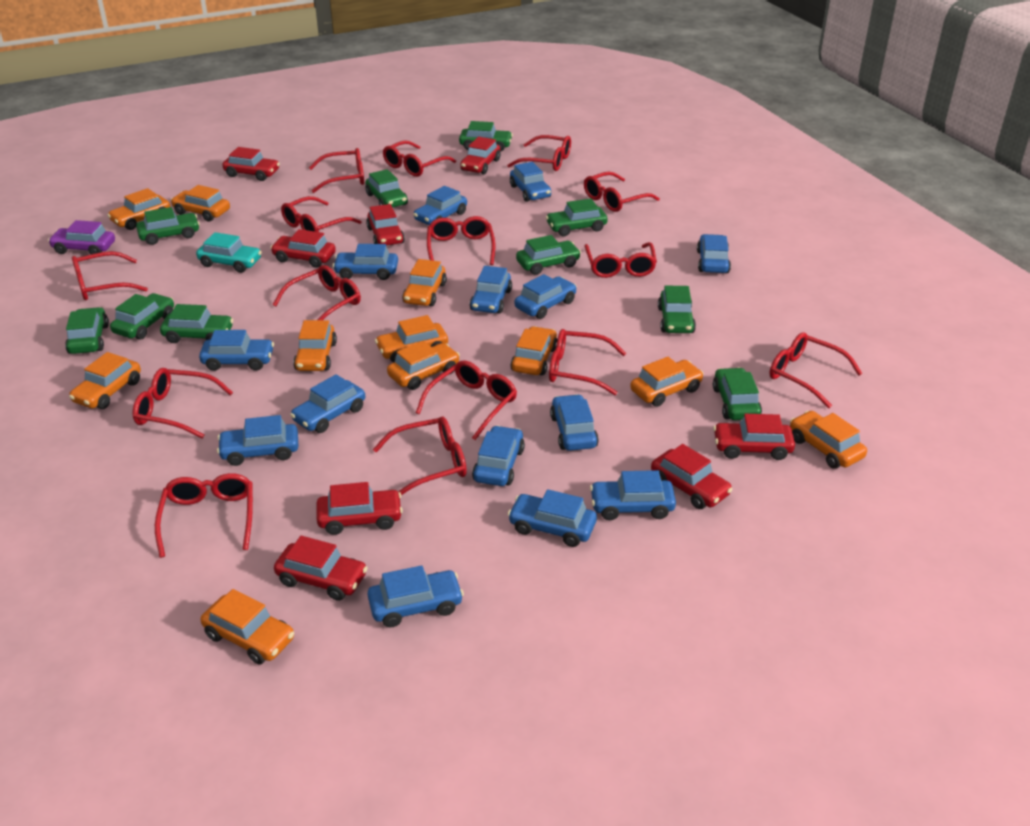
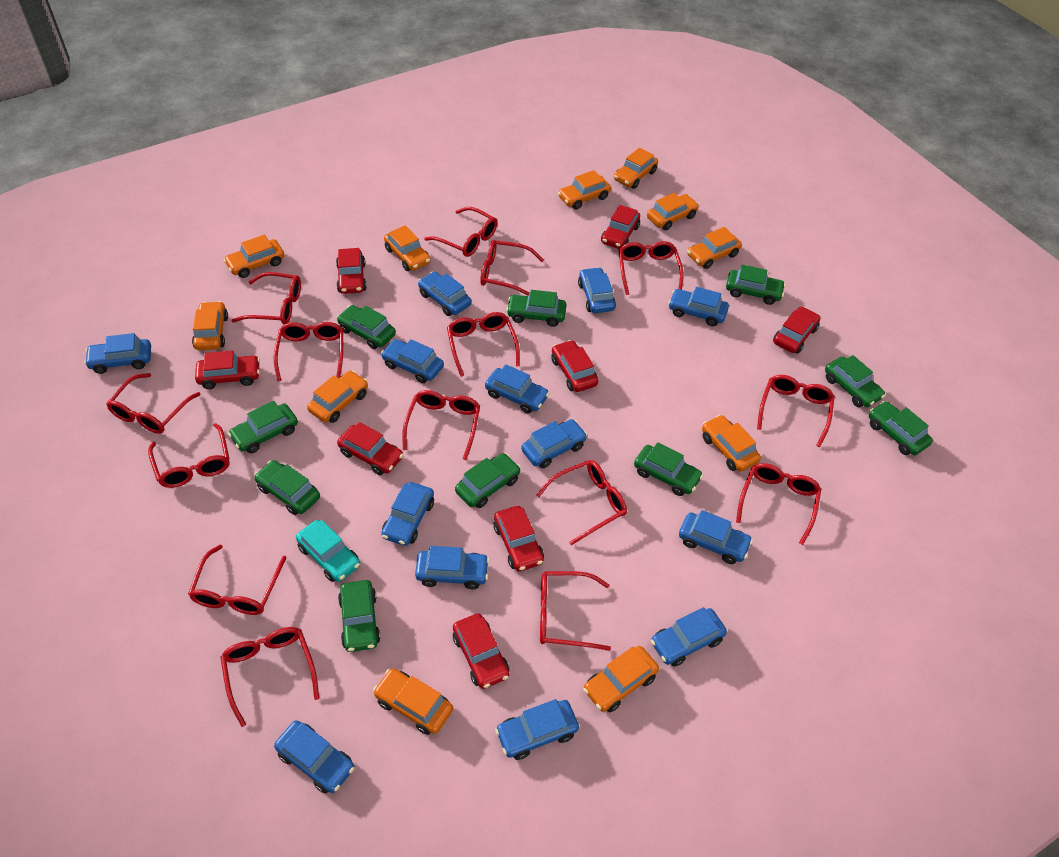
blue car: [199,330,274,371] [217,415,298,466] [290,374,365,433] [333,244,398,280] [368,565,464,628] [413,186,467,225] [470,266,512,313] [472,425,525,486] [508,489,597,547] [510,162,551,202] [514,274,577,319] [550,394,599,451] [590,470,676,520] [697,234,731,273] = 14 -> [84,333,151,374] [274,720,354,793] [381,339,444,383] [381,482,434,546] [415,546,490,589] [418,271,471,316] [485,365,550,414] [495,699,579,760] [521,419,587,468] [578,267,616,313] [651,607,727,667] [668,287,729,326] [679,510,753,564] = 13
purple car: [48,220,115,254] = 1 -> none = 0

